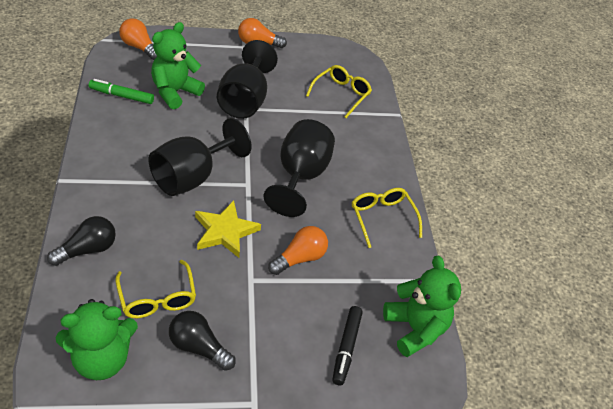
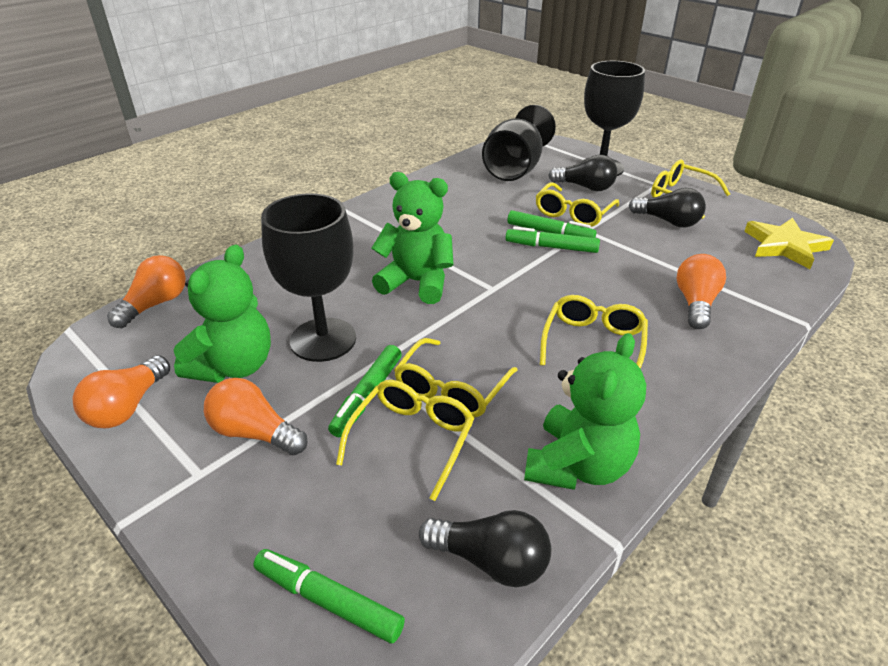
black light bulb: [47,216,116,266] [169,311,236,371] = 2 -> [419,510,551,587] [548,155,617,191] [629,188,706,228] = 3
black marker: [332,306,363,385] = 1 -> none = 0
green marker: [89,79,154,104] = 1 -> [253,549,405,643] [328,345,402,437] [505,226,600,253] [507,210,596,238] = 4
orange light bulb: [119,18,157,60] [238,18,287,48] [268,226,328,275] = 3 -> [72,355,170,428] [107,255,186,328] [204,378,308,455] [676,254,726,329] = 4
yellow glasses: [115,260,196,318] [306,65,372,118] [352,188,422,248] = 3 -> [336,380,474,501] [394,338,518,418] [536,182,619,227] [540,295,648,369] [651,159,730,219] = 5

